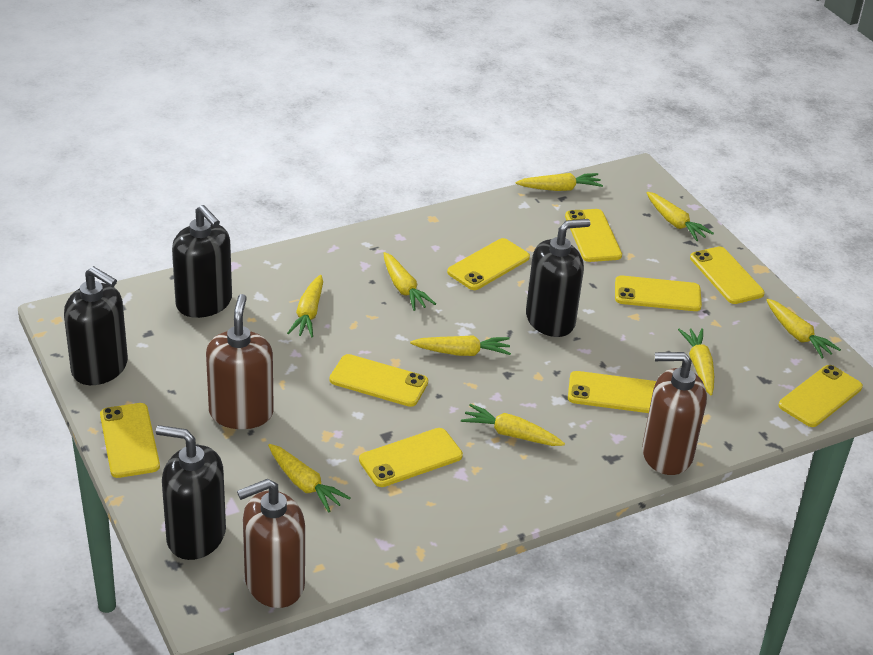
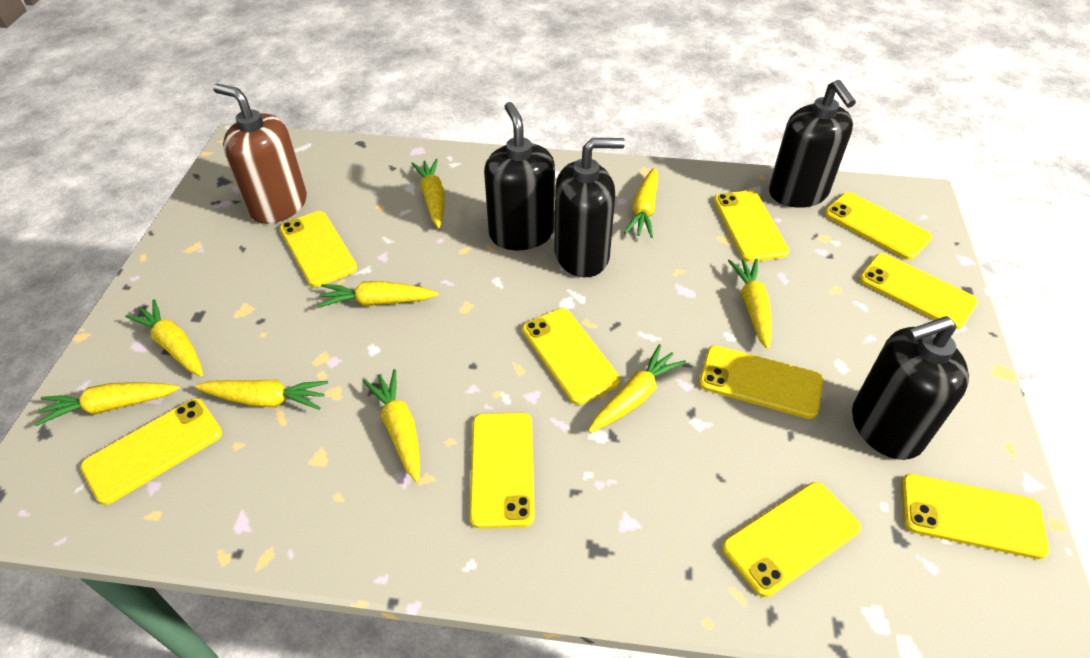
brown soap dispenser: [206,294,274,429] [237,479,305,608] [642,352,707,475] = 3 -> [213,84,307,224] = 1
yellow phone: [100,403,160,478] [329,354,428,407] [359,428,463,487] [447,238,530,290] [565,209,622,262] [568,371,656,413] [615,276,702,311] [690,246,765,304] [778,365,863,427] = 9 -> [80,398,222,505] [280,211,357,287] [469,412,535,529] [522,308,621,405] [699,345,823,419] [713,190,789,262] [722,482,861,597] [824,192,932,260] [859,253,978,330] [901,474,1049,559] = 10

